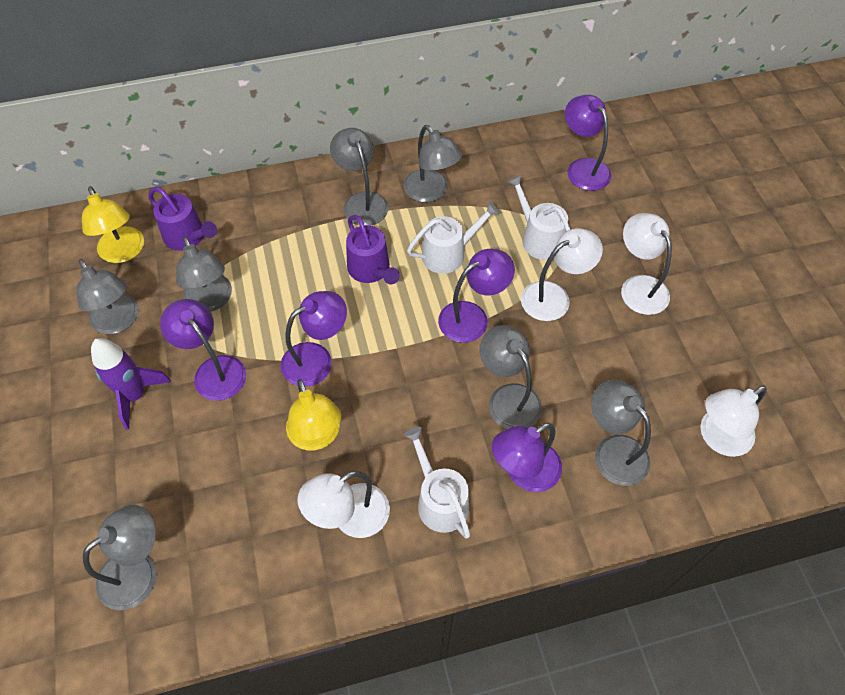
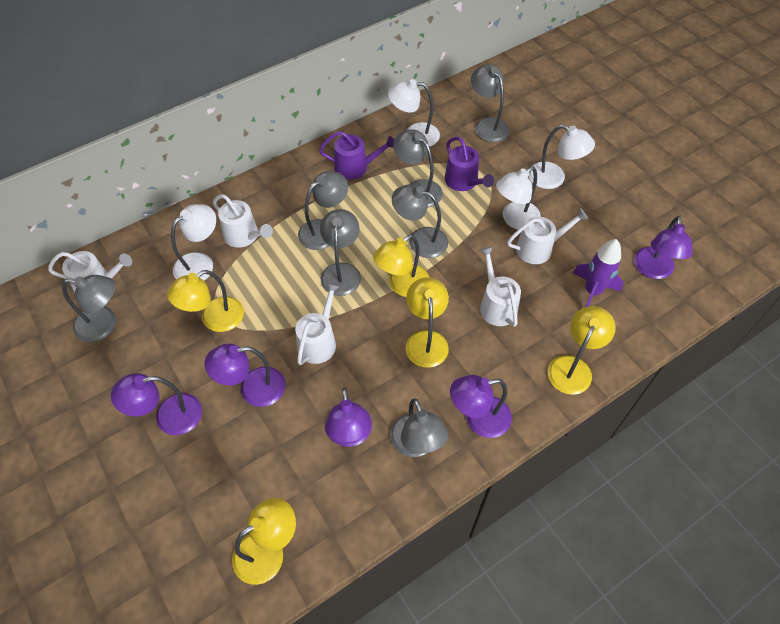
white watering can: [404,427,470,539] [407,202,500,274] [507,175,571,260] = 3 -> [48,251,132,292] [213,194,273,248] [295,282,340,365] [480,246,521,327] [507,208,588,264] = 5
yellow lamp: [82,186,144,263] [286,379,341,450] = 2 -> [167,270,244,332] [232,498,296,585] [373,234,429,297] [406,277,449,368] [548,306,616,395] = 5

